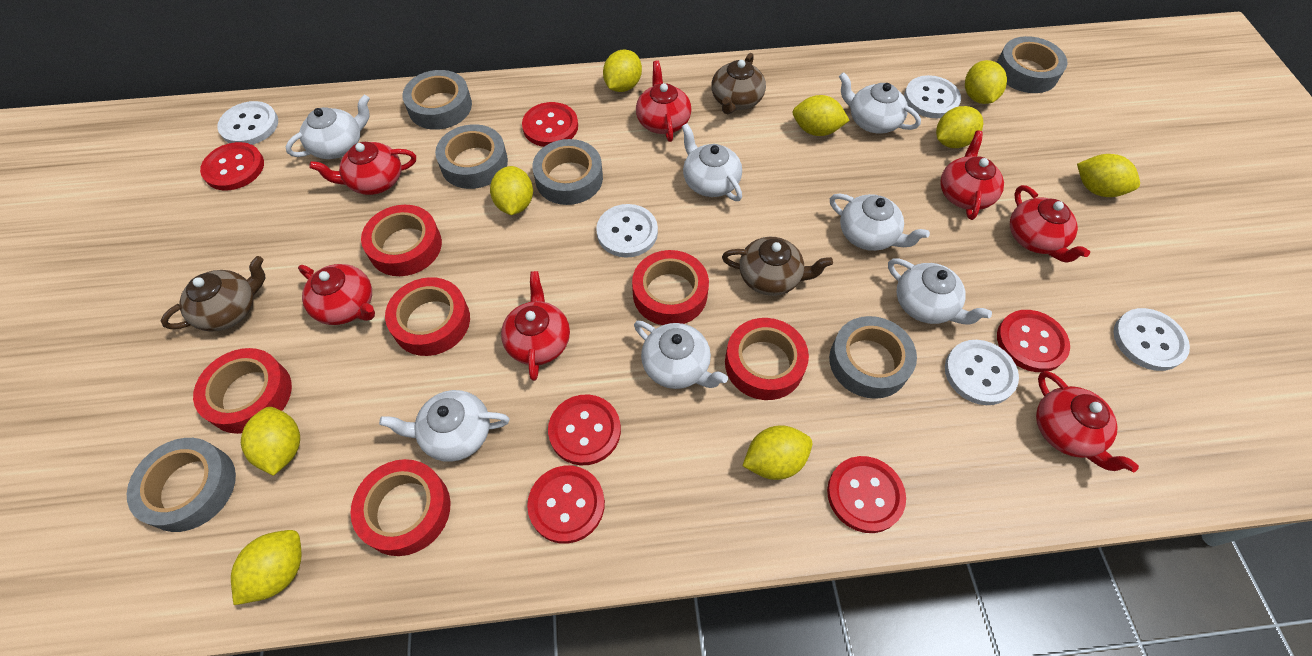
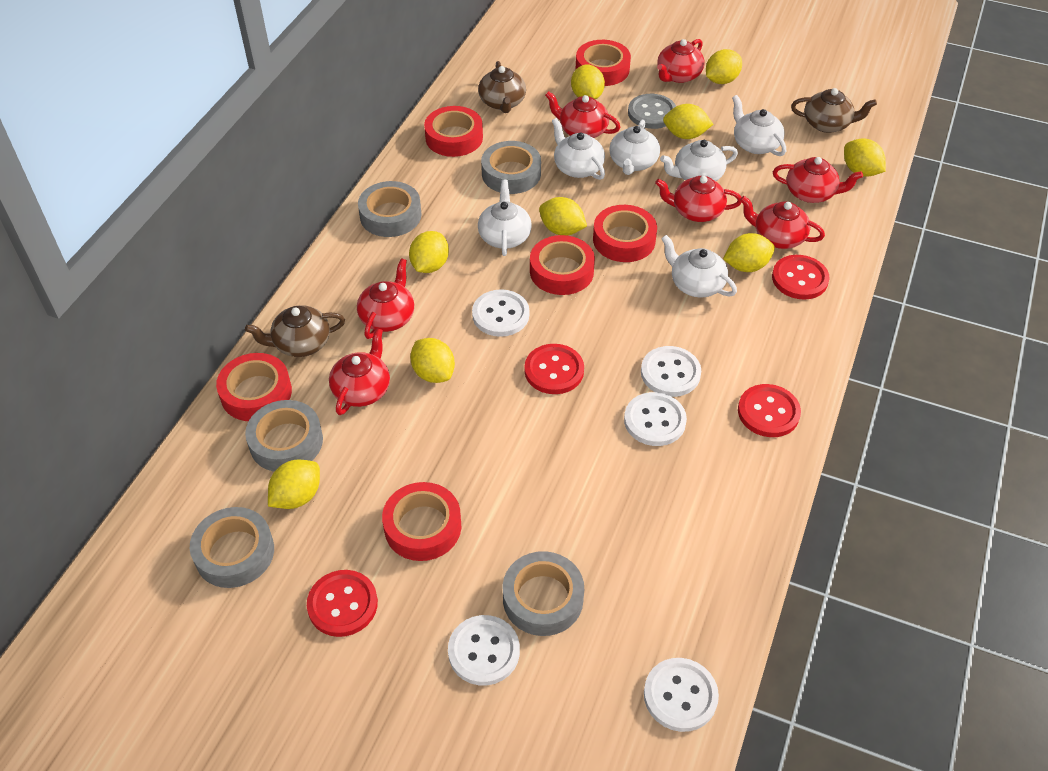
grey button: none = 0 -> [628,94,676,129] = 1
grey tape: [127,438,236,532] [402,70,472,130] [435,124,508,189] [532,139,603,205] [829,316,917,399] [996,36,1067,93] = 6 -> [190,507,274,588] [245,400,323,472] [358,181,421,237] [481,141,541,194] [503,551,584,636] = 5
red button: [200,142,264,190] [522,102,578,147] [527,466,605,544] [548,394,621,465] [827,456,906,533] [997,310,1070,372] = 6 -> [307,570,378,637] [524,344,584,394] [738,384,801,437] [772,255,830,300] = 4
white teapot: [286,94,370,159] [379,390,510,462] [634,321,728,389] [682,123,742,201] [830,194,930,251] [839,72,921,134] [888,259,992,325] = 7 -> [478,180,532,256] [552,118,605,180] [609,120,660,175] [660,140,738,181] [661,235,737,298] [732,95,786,156] = 6

